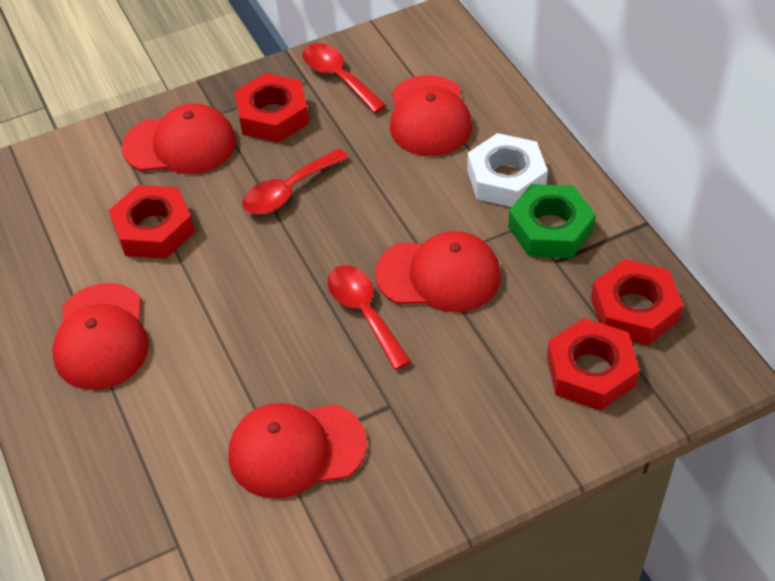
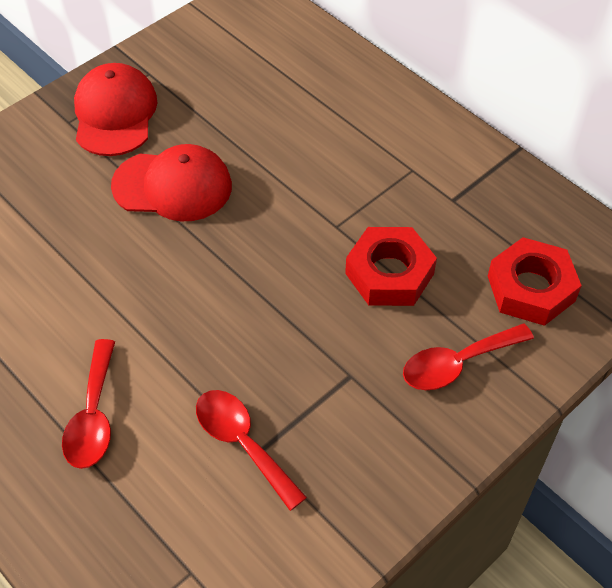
green nut: [508,184,596,258] = 1 -> none = 0
red cap: [52,283,149,390] [122,103,236,174] [229,403,367,499] [375,231,501,312] [390,75,472,156] = 5 -> [74,63,157,156] [111,144,232,221] = 2
red nut: [108,185,195,259] [235,73,309,143] [547,318,639,411] [591,259,683,345] = 4 -> [345,227,437,306] [488,237,582,326] = 2
white nut: [467,133,548,207] = 1 -> none = 0

